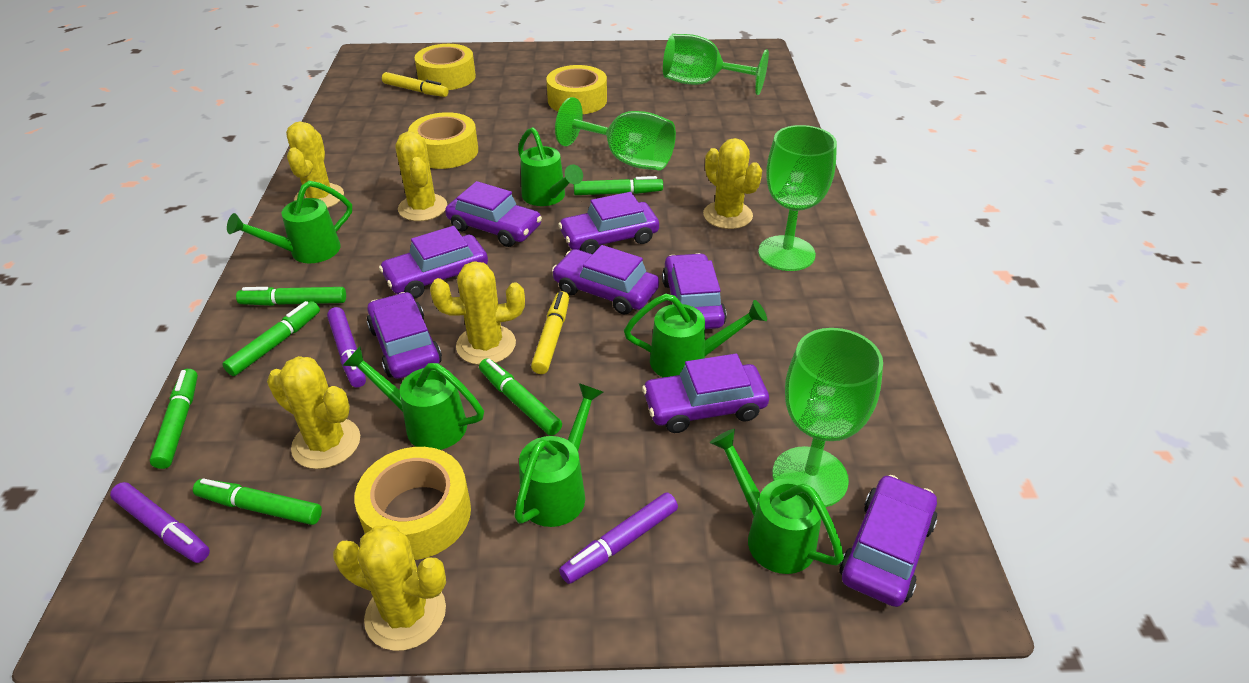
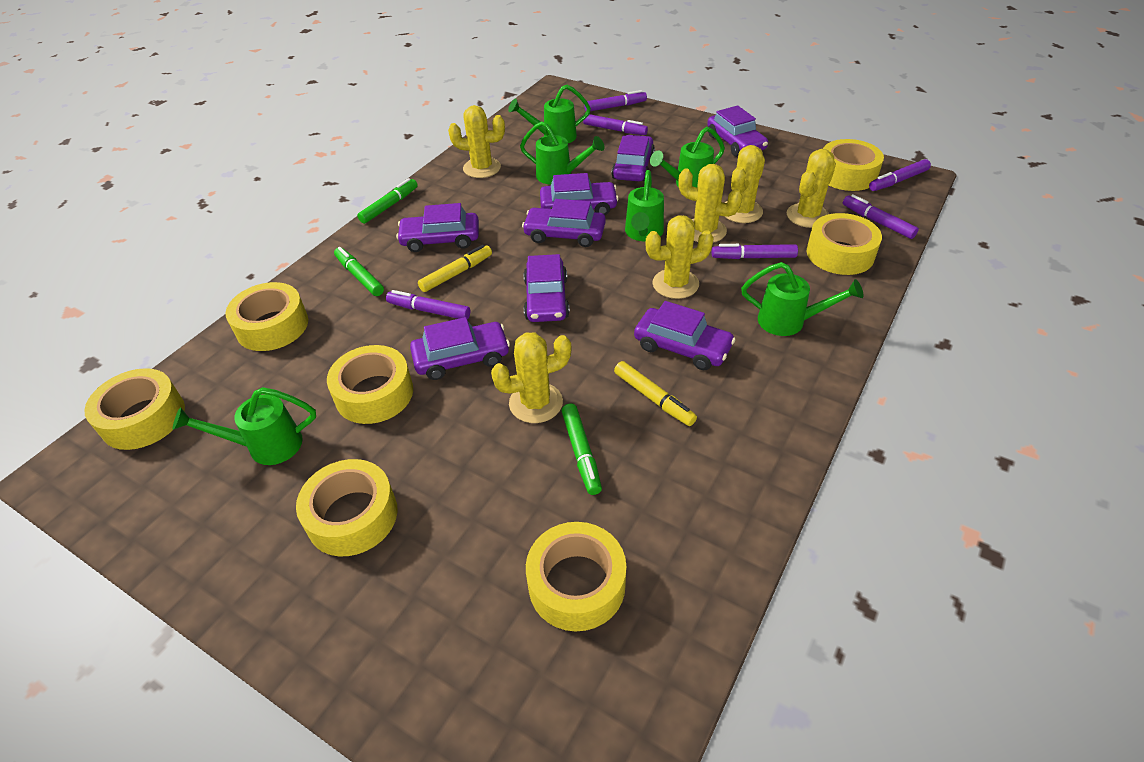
green goblet: [555,97,676,170] [663,34,769,95] [758,125,837,271] [772,328,883,507] = 4 -> none = 0
green marker: [150,369,198,469] [193,478,322,525] [222,301,320,376] [236,287,346,306] [479,358,562,436] [574,176,663,195] = 6 -> [334,247,384,296] [357,178,418,224] [562,403,602,495] = 3
purple marker: [110,482,210,563] [327,307,366,388] [559,492,678,584] = 3 -> [386,290,470,320] [583,114,648,135] [584,90,647,111] [712,244,798,259] [843,194,919,239] [869,159,931,191] = 6
yellow tape: [354,447,471,560] [408,112,478,169] [415,44,476,90] [546,65,607,114] = 4 -> [84,368,185,450] [225,282,308,351] [296,459,398,556] [327,345,413,424] [526,522,626,631] [807,213,882,275] [823,139,884,191] = 7

